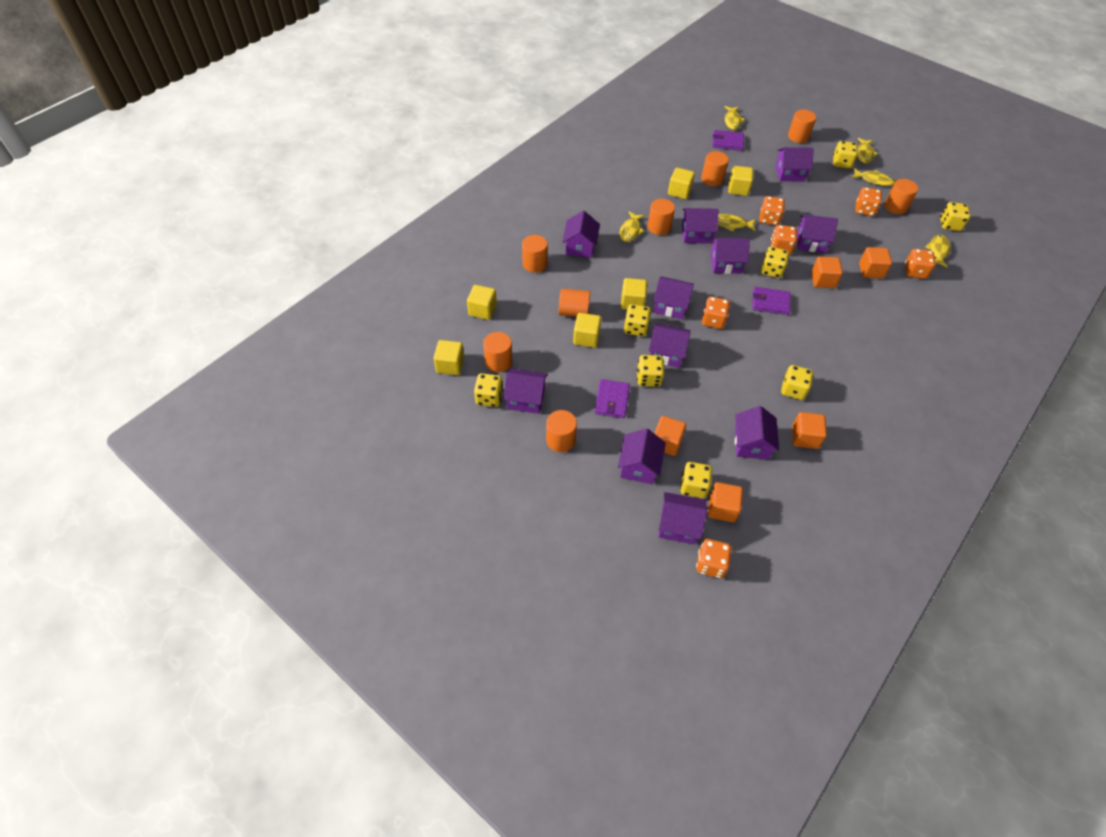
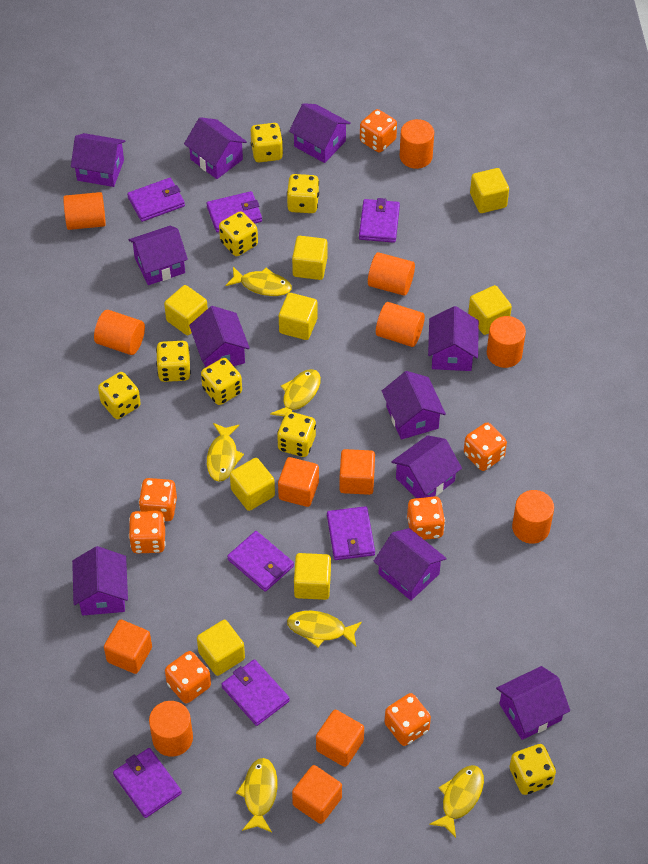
orange dice: [696,539,732,578] [702,296,730,329] [759,196,785,225] [771,225,797,254] [855,187,882,216] [905,249,936,279] = 6 -> [129,511,166,553] [139,478,177,521] [165,651,211,703] [360,109,397,153] [385,693,431,746] [407,496,445,540] [464,422,507,471] = 7
purple wallet: [594,379,630,418] [712,130,744,151] [752,287,790,315] = 3 -> [113,748,182,818] [127,178,185,222] [207,191,262,233] [221,659,290,726] [227,531,294,592] [327,506,375,560] [359,198,400,243] = 7
yellow cube: [434,340,464,375] [467,285,497,320] [573,313,601,348] [621,278,647,310] [668,168,695,199] [728,166,753,196] = 6 -> [164,285,208,335] [197,620,245,676] [230,458,275,511] [279,293,318,340] [292,236,327,280] [294,553,331,600] [468,285,512,335] [470,168,509,213] = 8

